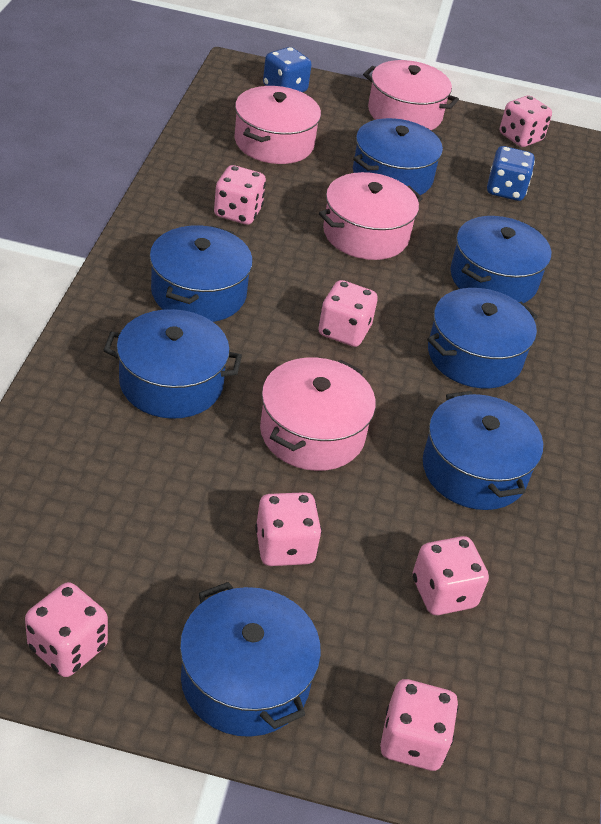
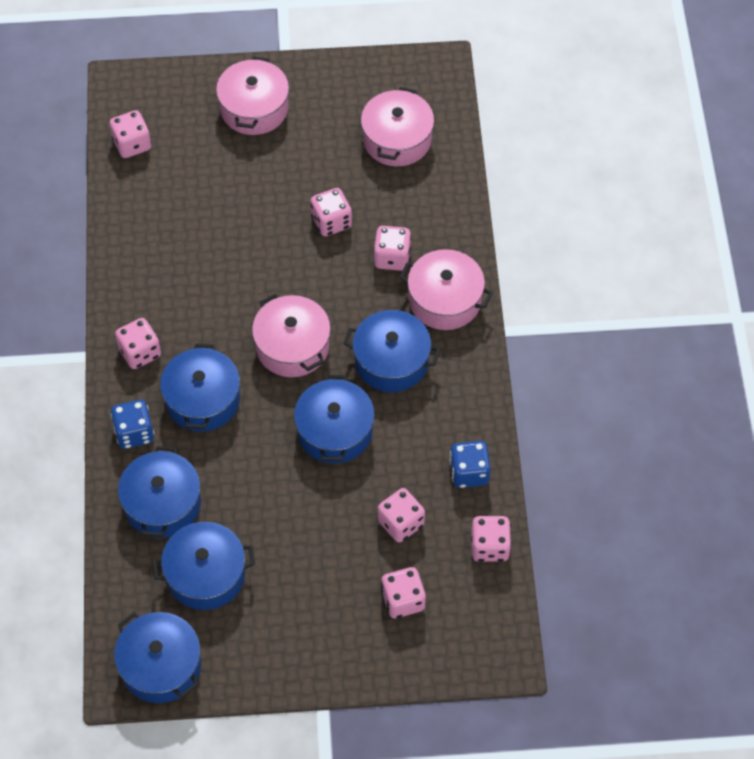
blue pot: [103,309,242,419] [150,225,253,322] [180,582,321,737] [353,118,443,195] [423,391,543,510] [427,288,538,388] [450,216,551,303] = 7 -> [114,612,201,703] [118,446,201,538] [152,522,255,610] [160,344,240,432] [294,375,375,464] [344,310,440,392] = 6

